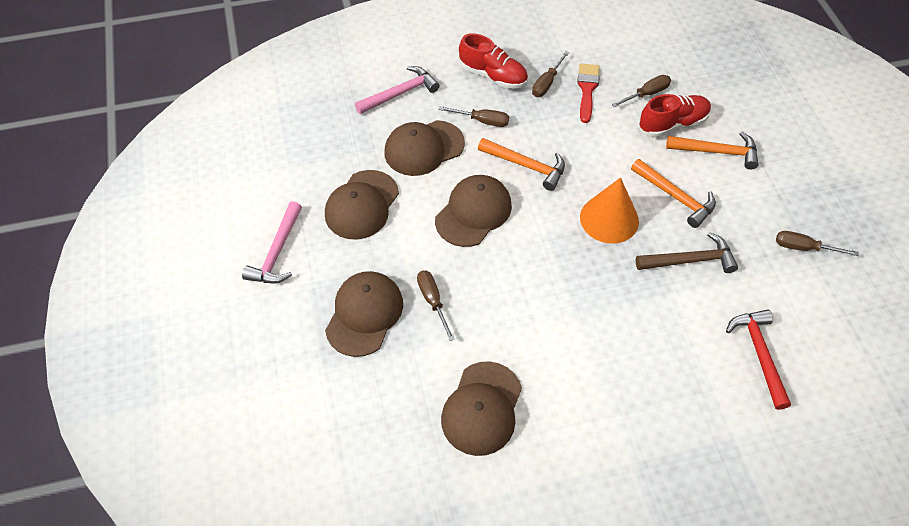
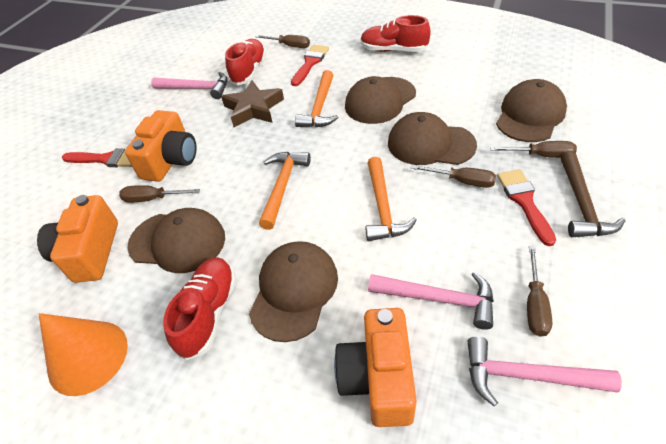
brown star: none = 0 -> [221,80,284,127] = 1
orange camera: none = 0 -> [37,195,118,283] [125,110,197,182] [334,308,417,427] = 3
pink hammer: [242,201,302,283] [355,66,440,114] = 2 -> [151,72,228,99] [368,272,494,330] [468,336,622,407] = 3
red brush: [577,63,600,123] = 1 -> [62,148,132,167] [291,45,329,86] [497,169,556,246] = 3
red hammer: [726,309,791,410] = 1 -> none = 0
red shoe: [459,33,528,89] [639,94,711,137] = 2 -> [163,257,236,360] [225,39,266,86] [361,15,431,52] = 3

